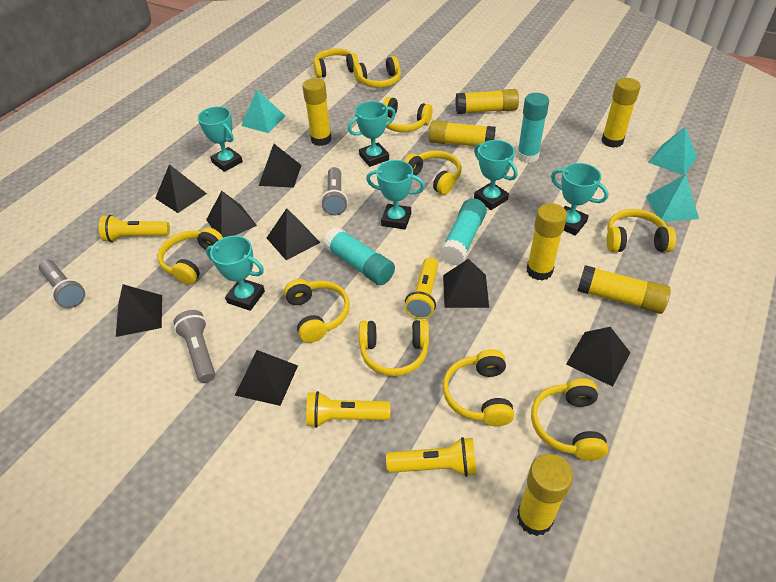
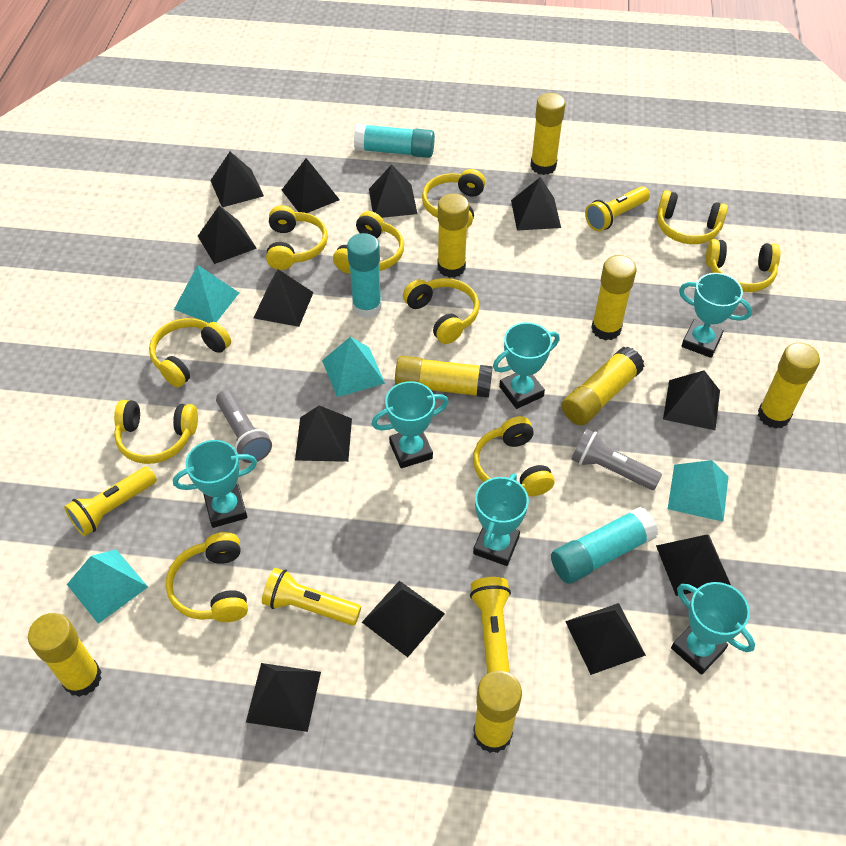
black pyramid: [116,284,162,337] [155,164,207,213] [206,191,257,238] [235,350,298,406] [259,144,302,188] [267,208,321,260] [443,259,489,308] [566,327,630,387] = 8 -> [198,206,257,264] [210,152,264,207] [246,663,321,732] [254,270,314,327] [282,158,340,213] [295,405,352,462] [362,580,445,657] [369,164,417,218] [511,177,561,231] [565,603,646,675] [656,535,731,596] [663,371,720,430] = 12
grey flashlight: [39,259,85,308] [173,310,215,383] [321,167,348,215] = 3 -> [216,390,272,463] [572,429,662,490] = 2
turquoise pyramid: [241,90,285,133] [646,174,699,222] [648,127,697,175] = 3 -> [67,550,148,624] [174,265,239,323] [322,337,385,397] [668,460,728,522] = 4
yellow glue stick: [302,78,332,146] [429,120,496,146] [456,89,519,114] [517,454,573,536] [527,203,567,281] [577,265,671,314] [601,78,640,148] = 7 -> [28,613,102,697] [395,356,492,398] [438,193,469,278] [473,671,522,753] [530,93,565,175] [562,346,644,426] [591,255,637,340] [758,343,820,429] = 8

